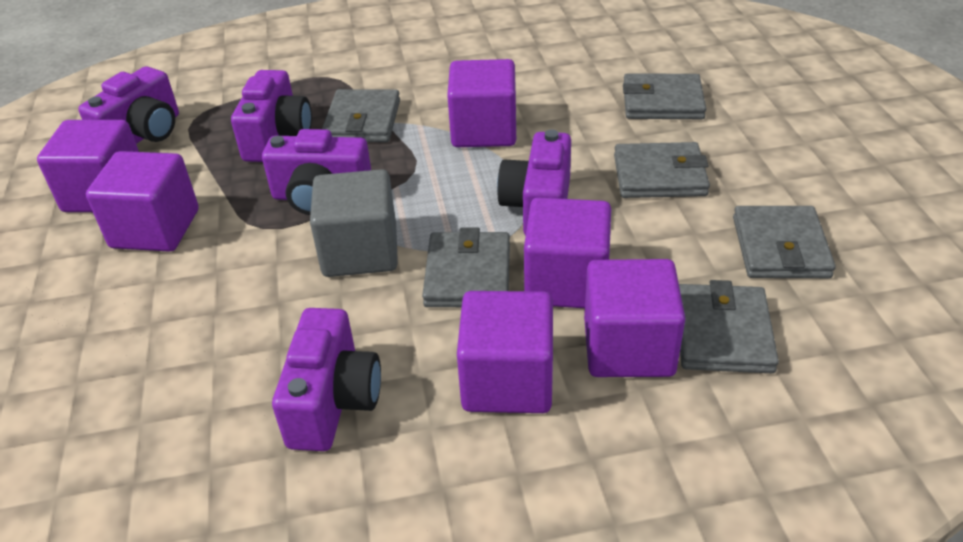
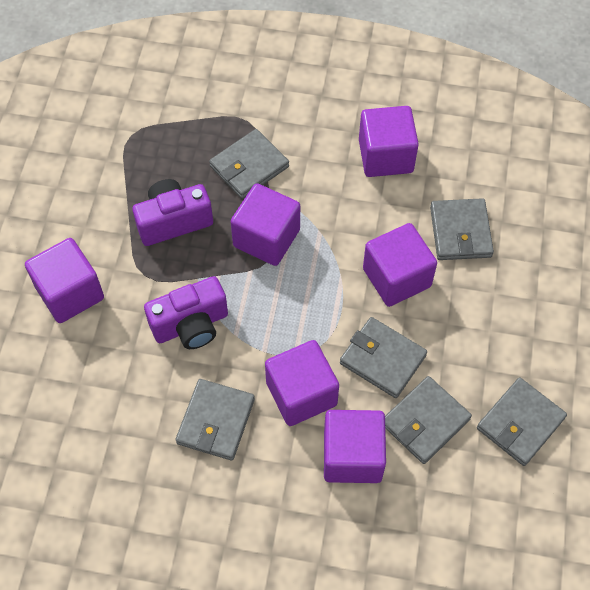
grey cube: [310,169,398,277] = 1 -> none = 0
purple camera: [78,66,179,144] [231,70,312,162] [262,129,371,215] [272,308,381,451] [497,130,571,236] = 5 -> [132,179,213,246] [144,276,228,349] = 2

